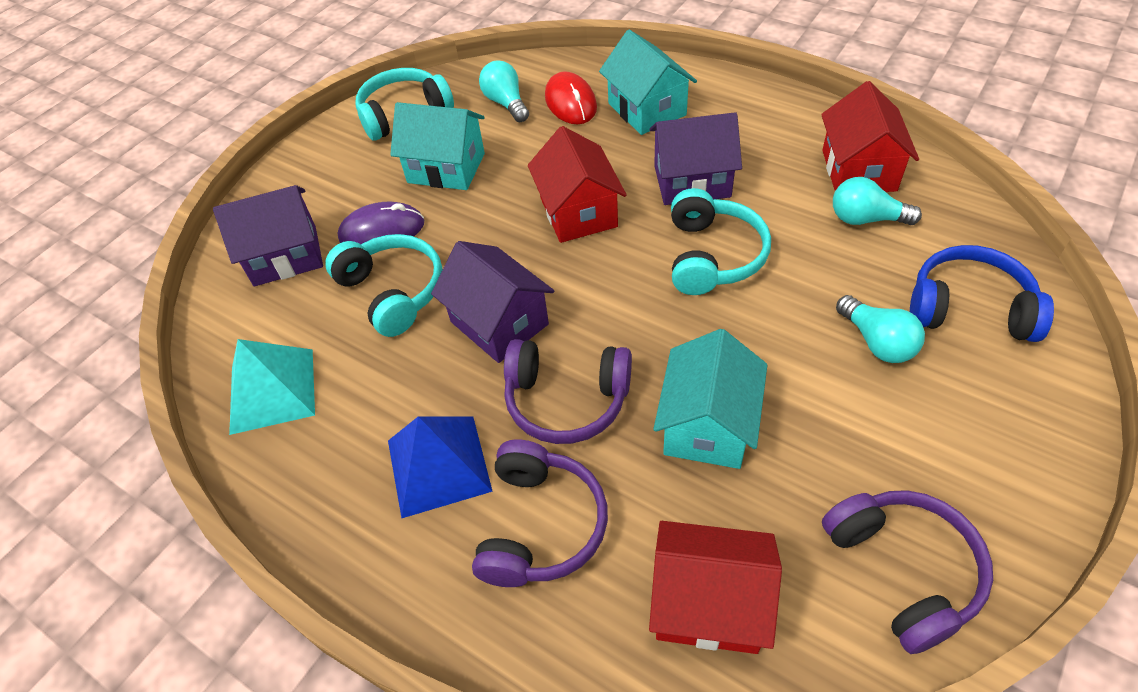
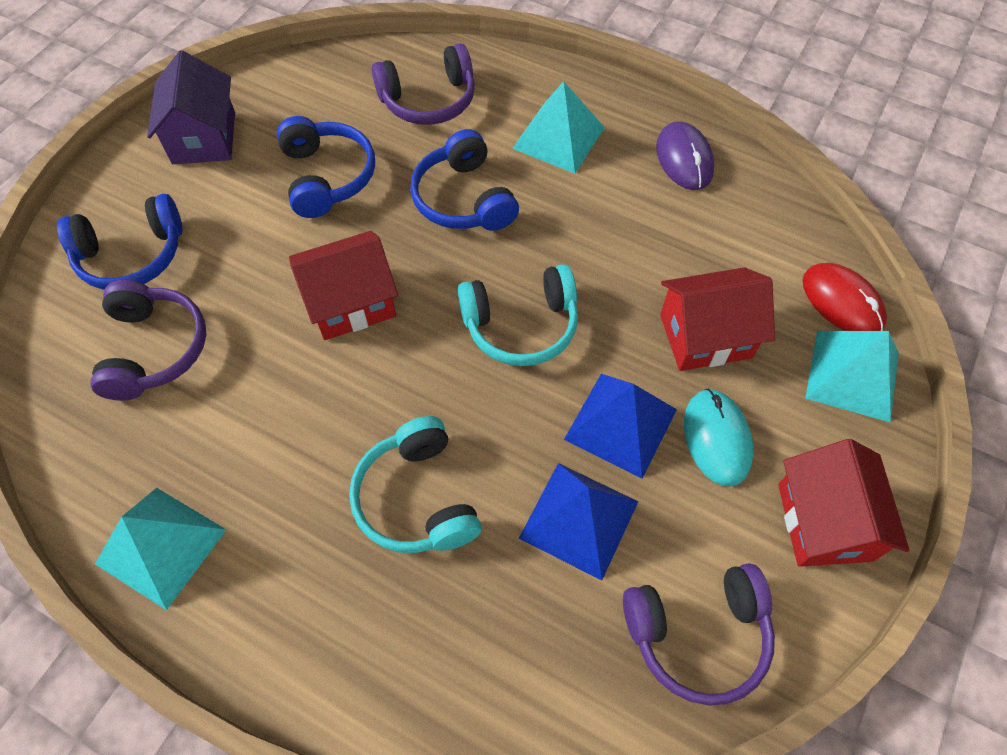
blue headphones: [910,245,1054,342] = 1 -> [57,194,182,289] [277,116,375,218] [410,129,519,231] = 3
blue pyramid: [388,416,493,518] = 1 -> [519,463,639,580] [564,374,677,478] = 2
purple house: [213,185,323,286] [431,241,554,363] [650,112,742,205] = 3 -> [147,50,235,164] = 1
turquoise headphones: [325,234,443,337] [355,68,454,141] [671,188,771,295] = 3 -> [349,416,482,553] [458,264,578,366] = 2
turquoise house: [390,102,485,190] [599,30,697,135] [653,329,767,469] = 3 -> none = 0
turquoise light bulb: [479,60,529,122] [833,177,922,225] [836,295,925,363] = 3 -> none = 0
turquoise mouse: none = 0 -> [684,389,753,487] = 1
turquoise pyramid: [229,339,315,435] = 1 -> [95,488,226,610] [512,81,605,173] [805,331,899,423] = 3

